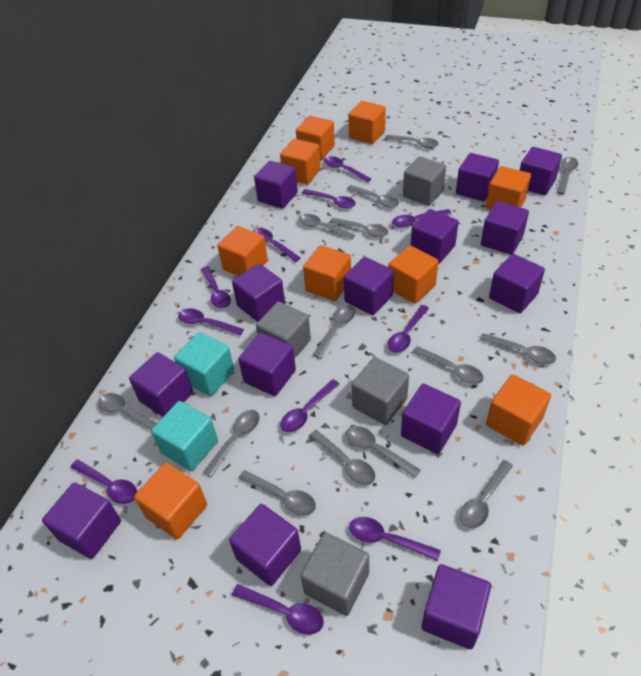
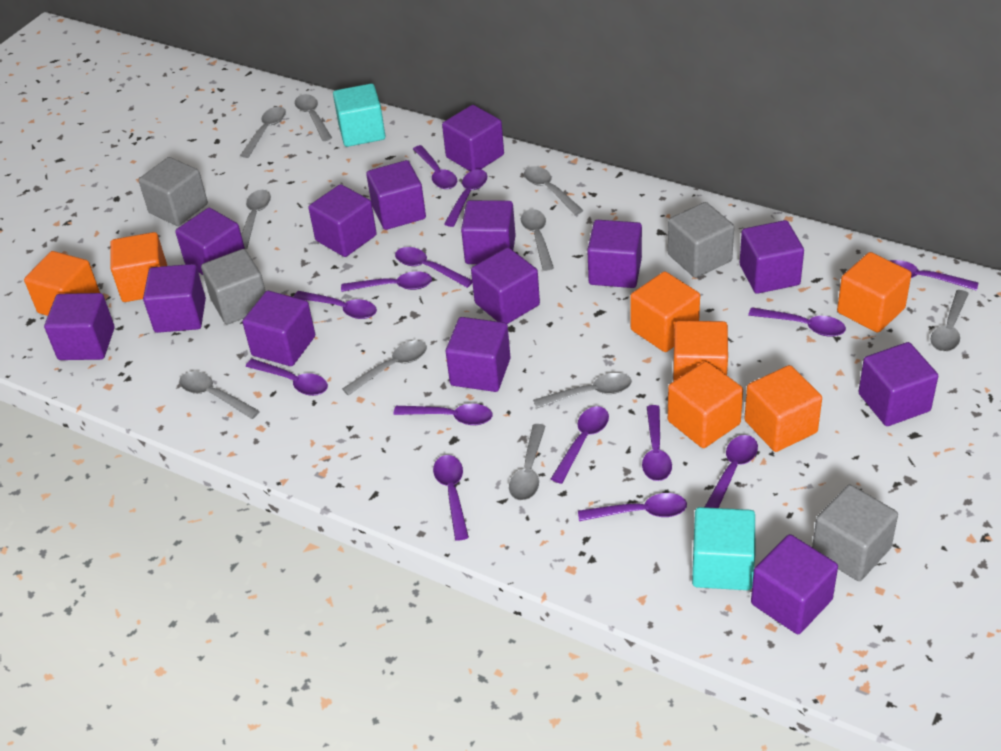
grey spoon: [98,393,157,430] [203,410,259,477] [238,470,316,516] [298,214,355,240] [309,430,375,485] [313,305,355,358] [329,218,388,237] [346,426,421,478] [347,185,399,208] [385,135,438,148] [413,346,484,384] [460,460,513,529] [480,333,556,364] [557,157,578,195] = 14 -> [179,371,260,419] [240,107,286,158] [241,190,271,249] [295,94,332,141] [342,340,427,396] [509,424,545,501] [521,209,554,271] [524,166,584,215] [533,372,632,409] [931,290,969,352] = 10
orange cube: [134,463,207,539] [217,226,268,276] [280,139,321,184] [296,116,335,160] [303,245,351,301] [348,101,386,144] [388,246,438,304] [486,166,531,210] [486,374,551,446] = 9 -> [24,251,100,316] [111,232,167,302] [630,271,700,352] [668,361,743,448] [673,321,728,382] [744,365,822,452] [837,252,912,333] = 7
purple spoon: [70,459,137,504] [178,309,244,336] [201,266,231,308] [232,584,324,635] [253,228,301,262] [280,379,340,432] [302,189,356,208] [324,156,371,182] [349,517,441,561] [388,305,429,353] [392,209,451,227] = 11 -> [246,359,328,396] [294,291,377,319] [341,271,432,292] [393,404,492,425] [395,247,472,288] [413,145,457,189] [433,455,469,541] [444,169,487,227] [551,406,609,484] [578,493,687,521] [642,405,672,481] [705,435,758,508] [748,307,846,337] [890,260,978,291] = 14

